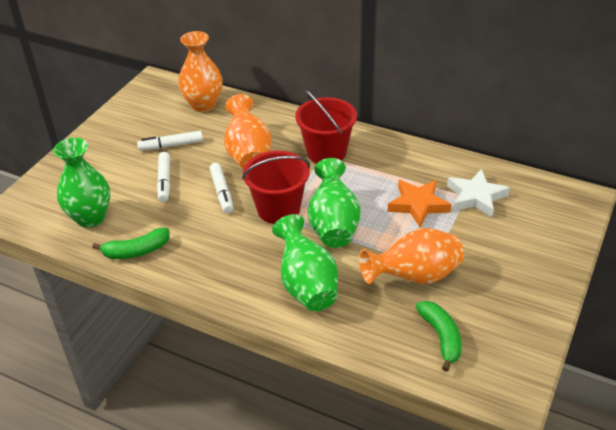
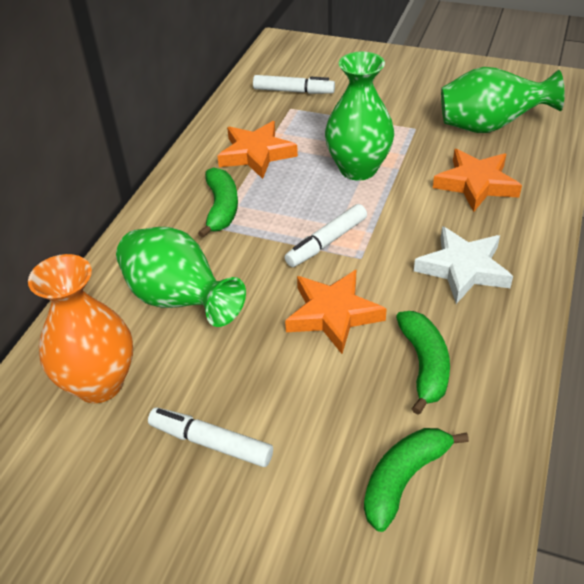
green banana: [92,228,169,259] [416,301,462,372] = 2 -> [198,167,238,238] [364,428,469,532] [396,311,450,415] = 3
orange star: [387,180,451,227] = 1 -> [217,121,298,179] [285,270,387,354] [433,149,522,212] = 3
orange vase: [178,31,223,112] [224,94,272,169] [359,228,464,284] = 3 -> [28,254,133,403] = 1
red bucket: [242,151,310,224] [295,90,357,163] = 2 -> none = 0

